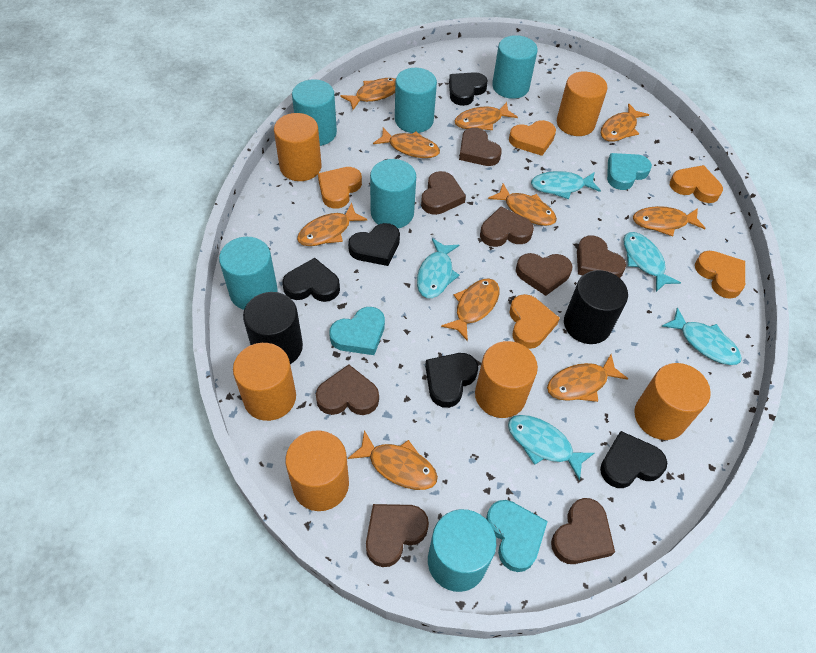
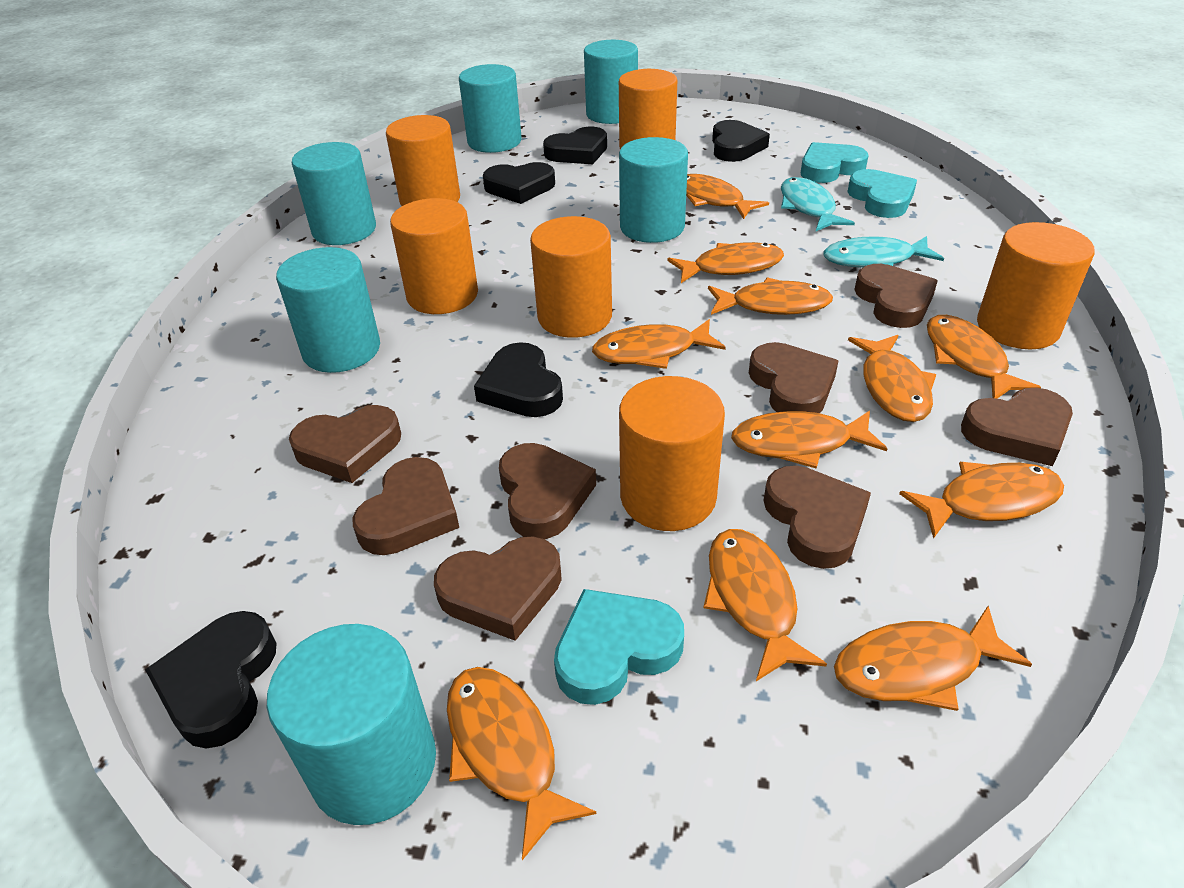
black cylinder: [243,292,303,364] [564,270,628,344] = 2 -> none = 0
orange fish: [297,203,368,246] [340,78,396,110] [348,430,438,490] [373,128,440,158] [441,278,500,341] [455,102,518,130] [488,183,557,226] [547,354,628,402] [601,103,649,142] [633,206,706,236] = 10 -> [447,667,596,860] [592,319,726,369] [668,242,784,283] [686,174,769,219] [703,529,827,681] [708,278,833,315] [731,411,888,469] [834,606,1032,711] [848,335,936,422] [899,462,1064,539] [927,315,1041,399] = 11
orange heart: [318,167,362,209] [509,120,556,156] [509,294,560,349] [670,165,723,203] [695,251,745,299] = 5 -> none = 0
turquoise fish: [417,238,459,298] [508,415,594,481] [531,171,601,199] [623,232,681,292] [661,307,742,365] = 5 -> [781,177,855,231] [823,236,944,268] = 2

